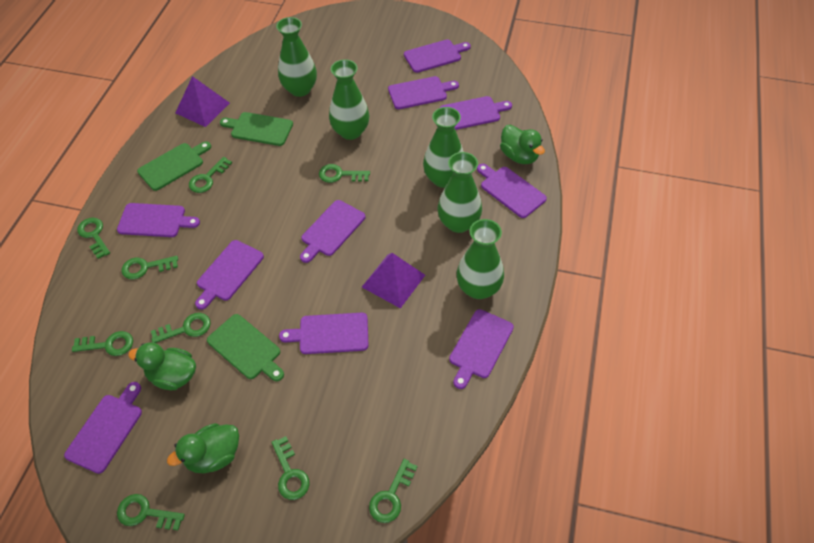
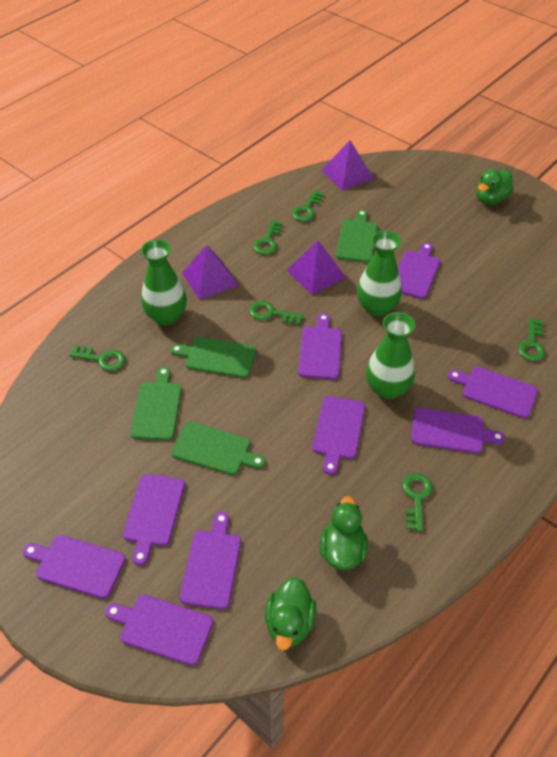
green cutting board: [137,141,211,191] [207,314,284,381] [220,112,293,146] = 3 -> [130,367,182,440] [170,337,256,378] [171,422,265,475] [336,210,377,263] = 4
green key: [72,331,133,356] [77,218,110,259] [117,494,185,530] [121,256,178,279] [151,313,211,343] [189,157,232,193] [271,436,310,500] [319,164,370,183] [369,459,417,523] = 9 -> [69,345,125,371] [249,301,303,325] [253,220,282,255] [292,190,324,222] [402,473,433,531] [518,318,545,361] = 6
green vase: [276,17,317,97] [329,59,369,140] [423,107,464,188] [438,152,482,233] [456,219,504,299] = 5 -> [141,239,187,325] [357,231,402,316] [366,312,415,399] = 3
purple cutting board: [64,382,142,474] [117,203,200,237] [195,240,264,310] [279,313,369,354] [300,200,365,263] [388,76,459,109] [404,40,471,73] [440,96,512,130] [449,309,514,389] [477,164,547,218] = 10 -> [23,535,126,599] [105,595,213,666] [123,474,185,565] [179,512,241,610] [298,313,342,380] [312,396,365,475] [398,243,440,299] [411,408,505,454] [448,367,538,419] = 9
purple pyramid: [175,76,230,127] [362,253,425,308] = 2 -> [182,245,238,300] [287,240,346,295] [322,140,373,191] = 3

